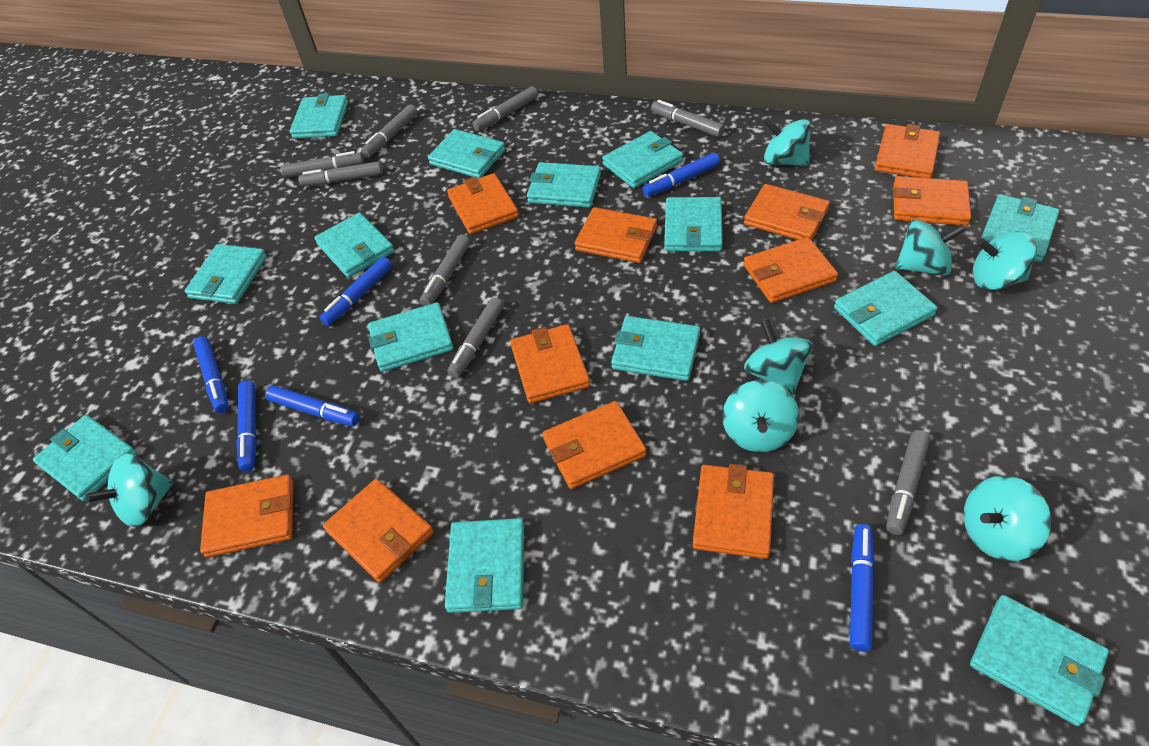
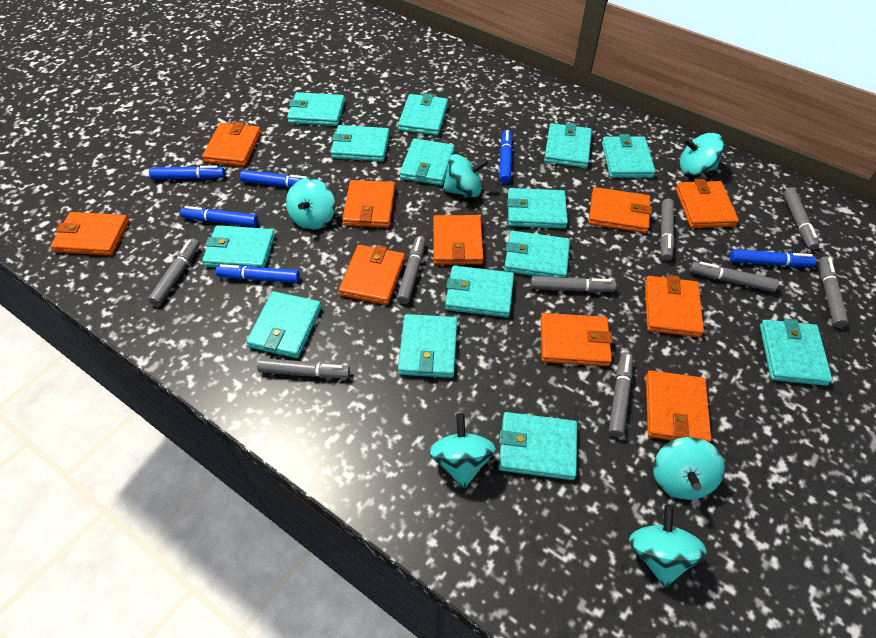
grey marker: [280,151,363,178] [299,161,383,186] [361,105,418,157] [420,235,470,306] [447,297,504,378] [472,86,538,131] [651,100,725,137] [886,430,930,535] = 8 -> [148,238,200,306] [257,358,350,378] [397,236,426,304] [531,276,616,292] [609,352,633,437] [660,198,675,261] [690,261,779,292] [783,188,819,250] [819,256,849,328] = 9
orange wallet: [200,474,293,557] [323,479,434,583] [447,173,519,234] [510,324,590,403] [542,401,647,489] [575,207,657,263] [693,464,774,559] [744,184,830,240] [744,237,838,303] [875,124,940,178] [893,176,971,226] = 11 -> [51,212,129,256] [202,122,261,166] [339,245,405,305] [342,180,395,228] [433,215,484,265] [541,313,613,366] [589,187,652,233] [645,275,704,337] [646,370,711,442] [676,179,739,228] = 10
turquoise spinning top: [85,453,174,527] [722,380,799,452] [744,319,813,395] [764,117,811,166] [895,219,966,276] [963,476,1051,561] [973,231,1037,290] = 7 -> [286,178,335,230] [429,413,496,489] [443,154,488,198] [629,505,707,587] [653,437,725,500] [680,133,724,175] = 6

